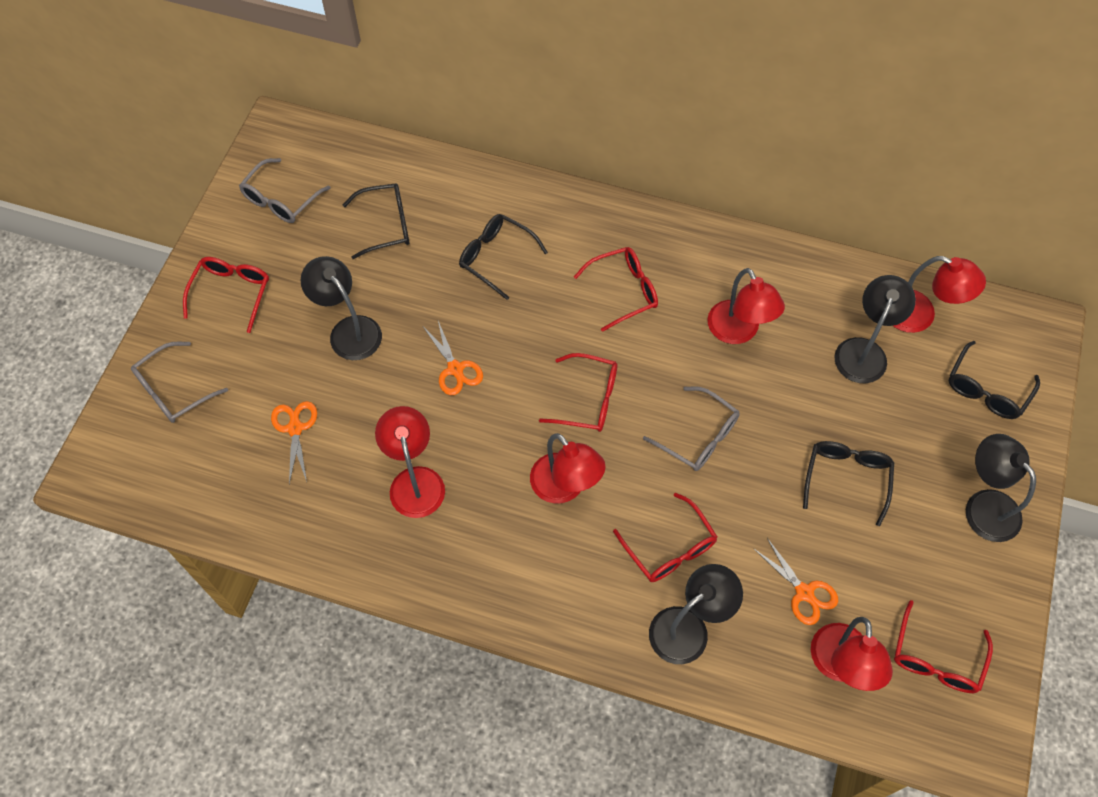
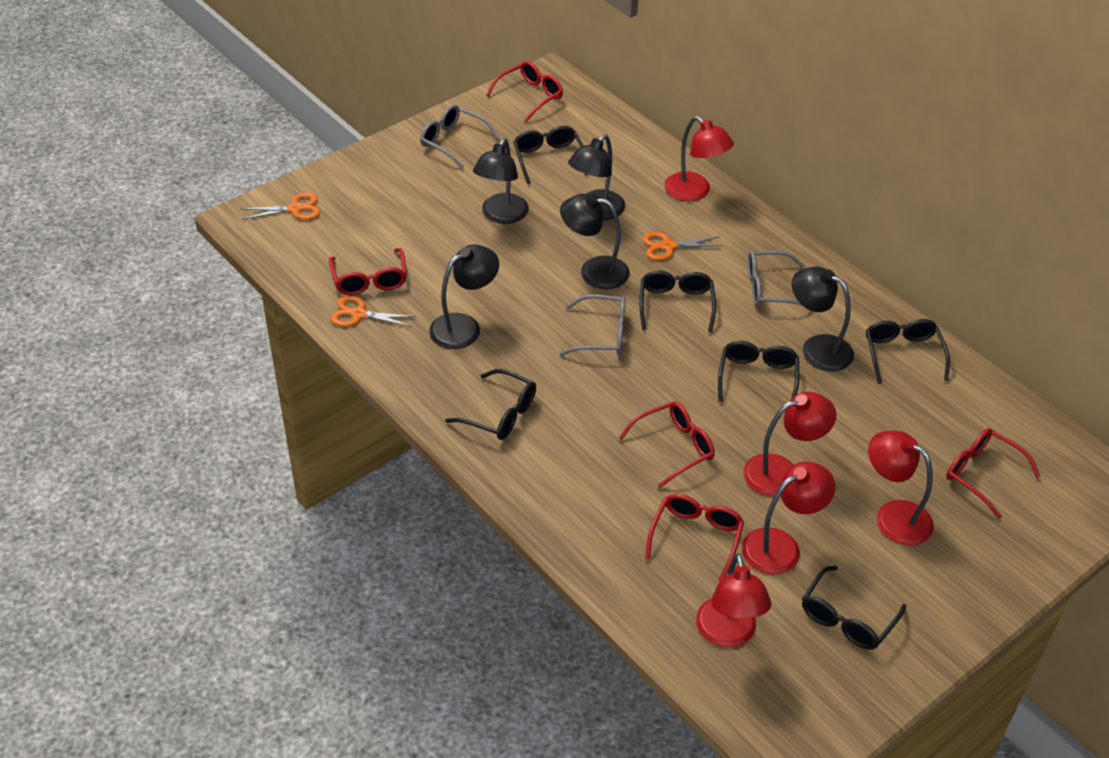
black glasses: [343,183,409,259] [459,214,548,300] [803,441,894,526] [949,341,1040,419] = 4 -> [445,369,536,440] [513,126,588,184] [639,271,716,333] [718,341,799,402] [802,566,906,650] [866,319,950,384] = 6
black lamp: [301,256,382,360] [649,564,743,664] [835,275,916,383] [966,434,1036,542] = 4 -> [429,245,499,349] [473,138,529,224] [560,194,630,289] [568,134,625,220] [792,267,854,371] = 5

